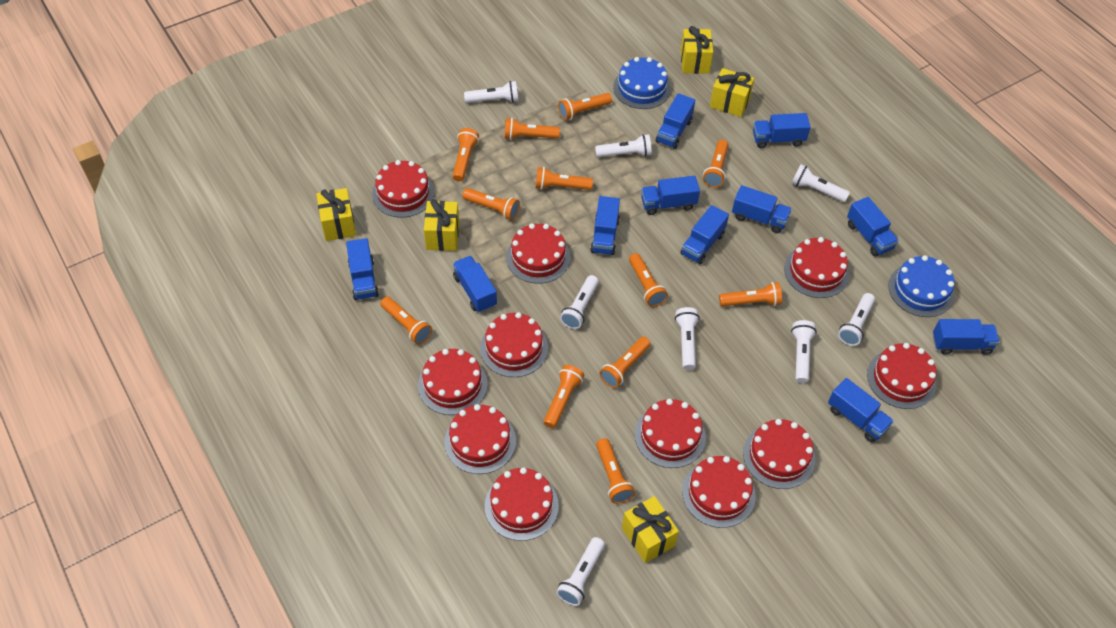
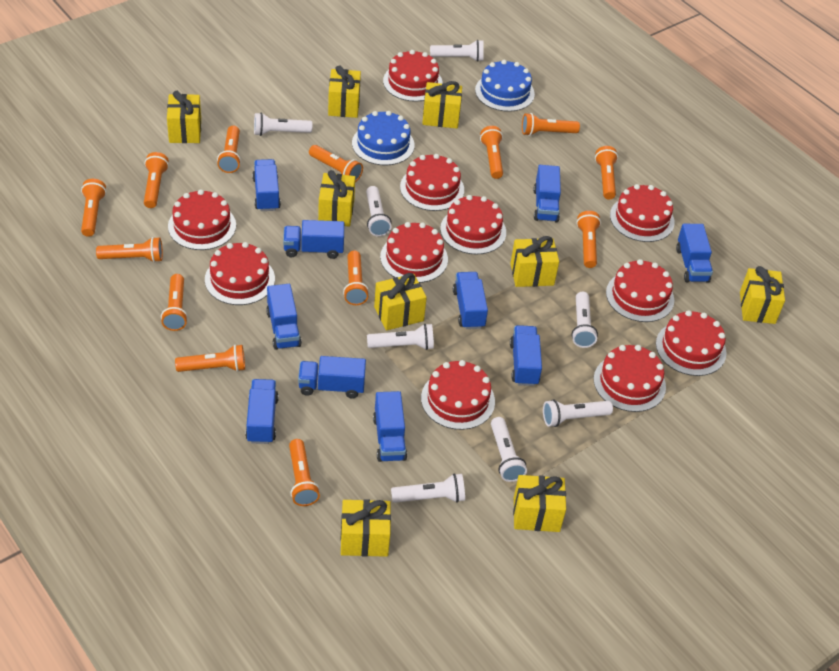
blue truck: [346,238,379,300] [453,256,497,312] [590,196,620,255] [641,176,700,215] [656,93,695,149] [680,205,729,264] [732,185,792,233] [753,113,811,148] [828,378,894,442] [847,197,899,257] [933,319,1000,355] = 11 -> [245,379,279,444] [252,159,281,211] [266,284,302,350] [283,220,344,259] [298,356,366,398] [373,391,407,462] [453,272,488,329] [510,325,542,386] [533,165,561,222] [676,224,713,283] = 10
orange flashlight: [380,297,432,344] [452,128,479,182] [463,188,520,220] [504,118,560,140] [536,167,593,190] [544,365,584,428] [558,93,612,121] [596,438,635,504] [600,337,651,388] [629,253,668,307] [703,140,729,188] [719,282,782,306] = 12 -> [81,179,106,237] [96,237,163,262] [144,152,169,208] [161,274,188,331] [175,345,245,372] [217,126,241,173] [289,439,320,506] [309,145,363,182] [343,251,369,305] [480,126,503,179] [522,113,580,136] [576,211,601,268] [595,146,618,199] = 13
yellow gift: [316,188,356,241] [424,199,459,251] [622,496,679,563] [681,26,713,74] [710,68,754,117] = 5 -> [167,91,201,143] [318,170,355,227] [328,66,361,118] [341,499,391,557] [374,273,427,330] [422,81,462,128] [510,236,559,287] [513,475,566,532] [740,266,785,324] = 9

